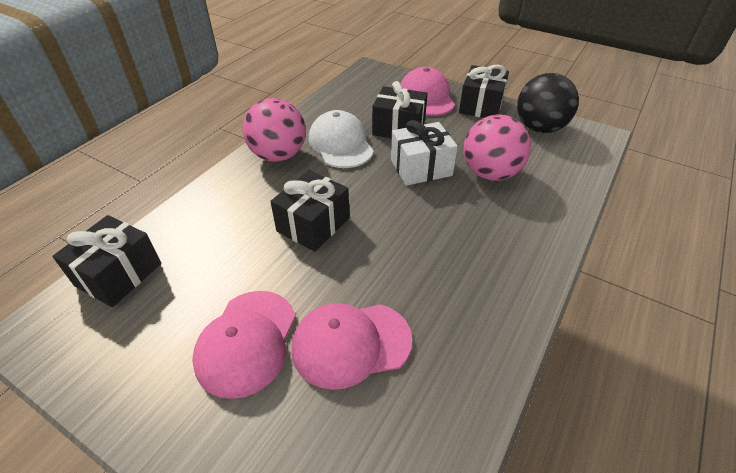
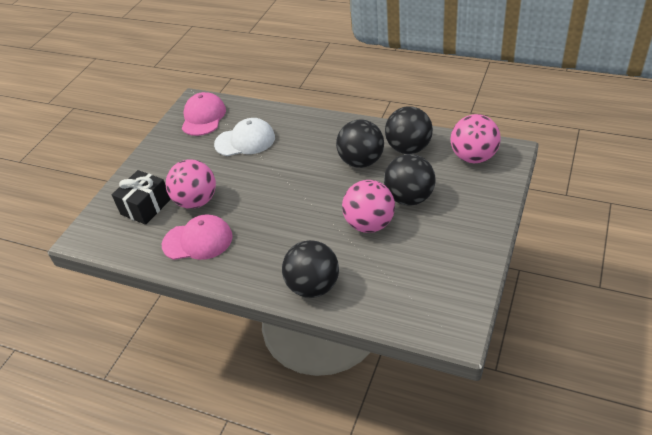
black ball: [517,73,579,133] = 1 -> [282,240,339,298] [336,120,384,168] [384,154,436,206] [385,106,433,154] = 4
black gift: [52,215,161,307] [270,170,350,252] [372,81,428,138] [459,65,509,118] = 4 -> [112,170,171,225] = 1
pink ball: [242,98,306,162] [464,114,531,181] = 2 -> [166,159,216,209] [342,180,395,233] [451,114,501,163] = 3
pink cap: [192,291,295,399] [292,303,412,390] [401,67,455,116] = 3 -> [162,214,233,260] [182,92,226,136] = 2
white gift: [391,120,458,186] = 1 -> none = 0

